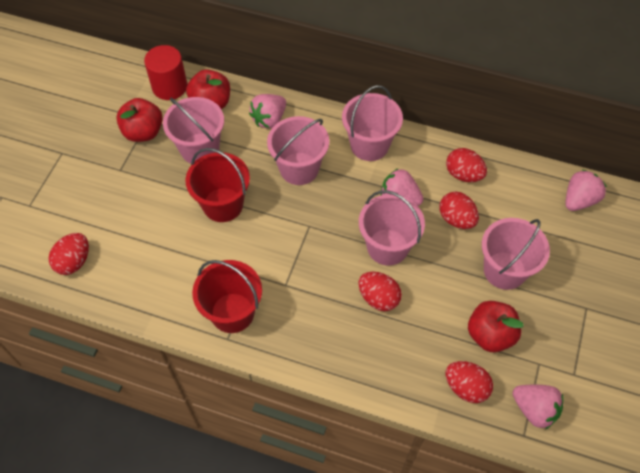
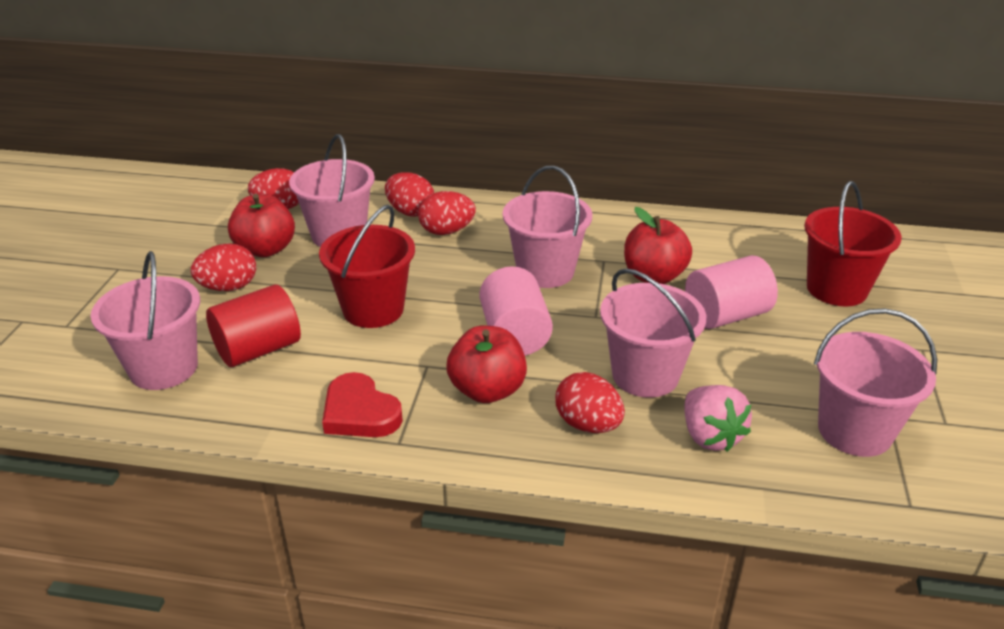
pink cylinder: none = 0 -> [479,266,553,356] [685,255,778,329] = 2
pink strawberry: [249,94,286,129] [380,168,423,206] [512,385,564,429] [565,170,607,211] = 4 -> [684,385,752,452] = 1
red heart: none = 0 -> [322,372,403,437] = 1

